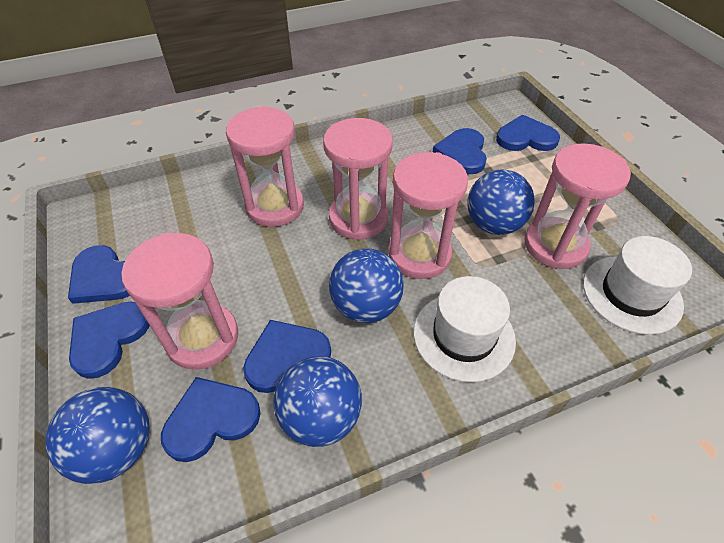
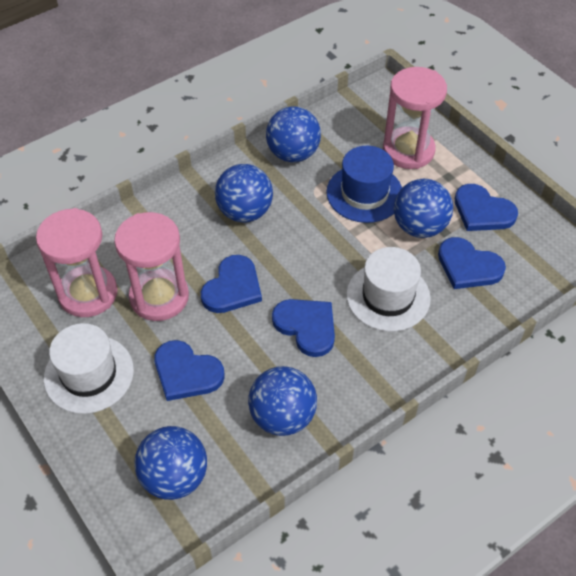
blue ball: [45,387,150,484] [273,356,362,447] [329,248,403,323] [467,170,535,235] = 4 -> [134,426,207,500] [215,164,273,222] [248,366,317,436] [266,106,321,162] [394,179,453,238] = 5
blue hat: none = 0 -> [326,146,402,223] = 1
blue heart: [68,245,130,304] [69,302,150,379] [161,377,261,462] [243,320,331,393] [433,128,487,174] [496,115,560,151] = 6 -> [155,340,225,401] [201,255,262,313] [272,299,335,357] [438,237,506,289] [455,184,518,231] = 5
pink hourglass: [121,233,238,370] [226,106,304,227] [323,118,393,240] [388,152,468,279] [525,143,631,269] = 5 -> [36,208,118,317] [114,212,189,321] [383,67,447,169] = 3

